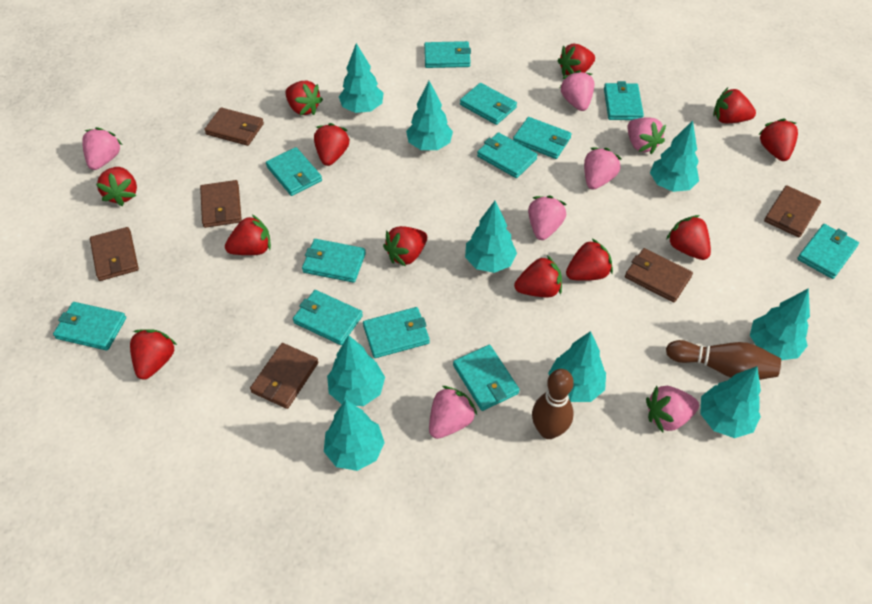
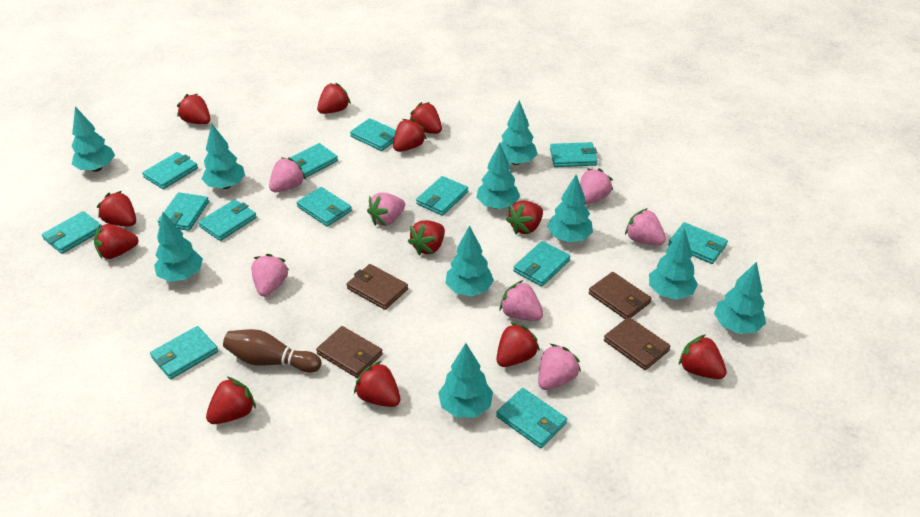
brown bowling pin: [532,369,574,439] [666,340,781,380] = 2 -> [223,329,321,373] = 1
brown wallet: [90,227,139,281] [200,180,242,228] [204,107,264,146] [250,343,318,409] [625,248,693,303] [764,185,821,237] = 6 -> [316,326,383,378] [346,264,408,310] [588,272,652,319] [604,317,671,370] = 4
turquoise tree: [324,400,385,471] [327,335,385,406] [339,43,384,113] [406,81,453,150] [465,201,517,273] [548,331,606,402] [650,120,699,192] [700,366,761,438] [750,288,810,360] = 9 -> [72,107,115,172] [154,212,203,282] [202,123,245,189] [438,343,493,418] [445,225,494,296] [476,143,520,209] [500,100,537,165] [547,175,593,242] [649,228,698,300] [714,261,766,334] = 10
turquoise wallet: [53,302,126,351] [266,147,322,196] [293,290,363,345] [302,239,366,283] [363,307,430,358] [424,41,471,68] [453,345,520,411] [460,83,517,125] [477,132,538,178] [513,117,571,159] [604,81,644,120] [797,224,859,279] = 12 -> [42,211,102,254] [142,152,198,189] [150,326,218,379] [158,192,209,231] [198,199,257,241] [290,143,338,179] [297,187,352,227] [350,118,396,151] [416,176,468,216] [496,388,567,448] [513,241,571,287] [550,142,598,167] [668,222,728,264] = 13

